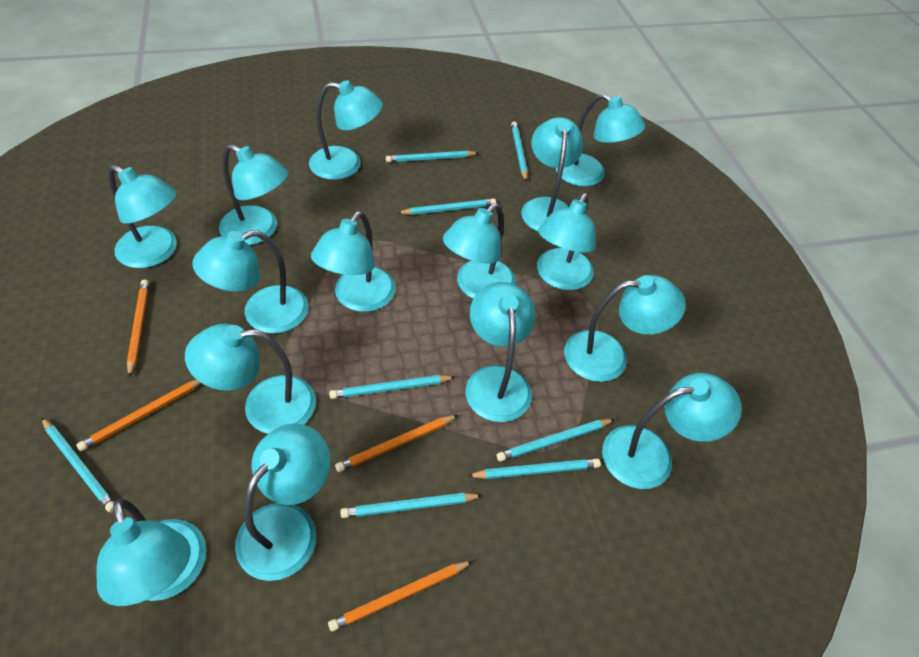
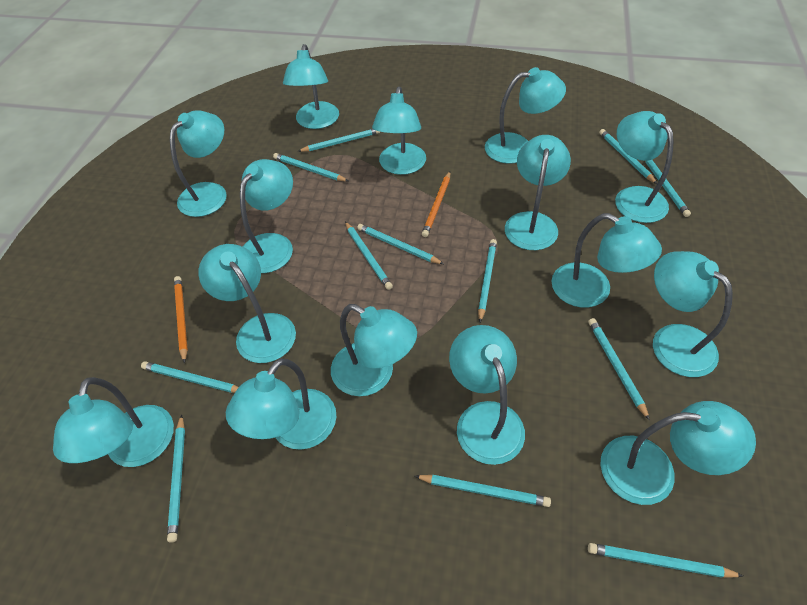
orange pencil: [76,380,201,451] [127,280,149,378] [328,561,473,632] [335,415,458,472] = 4 -> [174,276,188,364] [422,171,450,237] = 2
turquoise pencil: [42,418,114,513] [329,375,455,399] [340,493,483,518] [386,151,478,162] [398,199,496,215] [468,458,601,479] [497,419,615,462] [511,121,528,181] = 8 -> [141,361,239,393] [167,414,185,543] [273,153,348,182] [297,129,380,152] [345,222,393,290] [357,224,444,264] [415,475,551,507] [478,239,497,322] [588,318,650,421] [588,543,743,578] [599,129,657,184] [645,160,691,217] = 12

